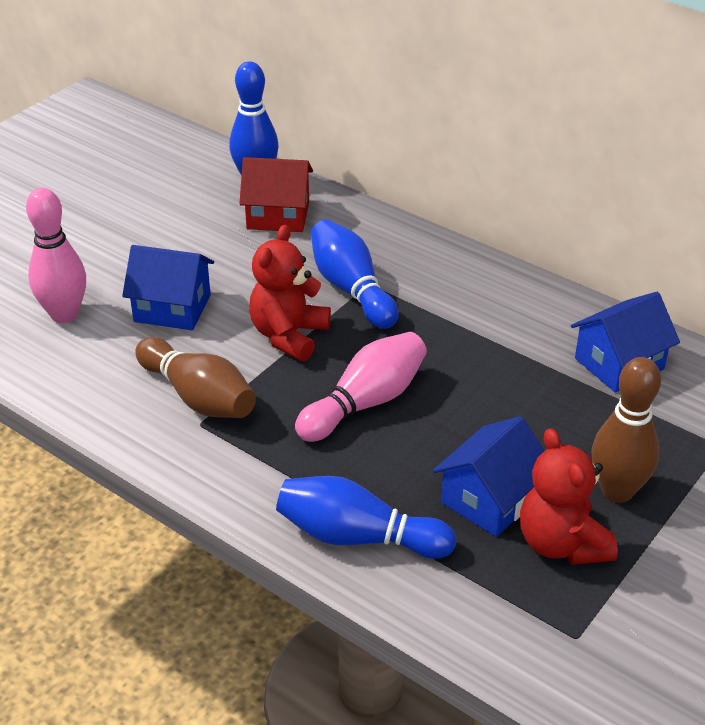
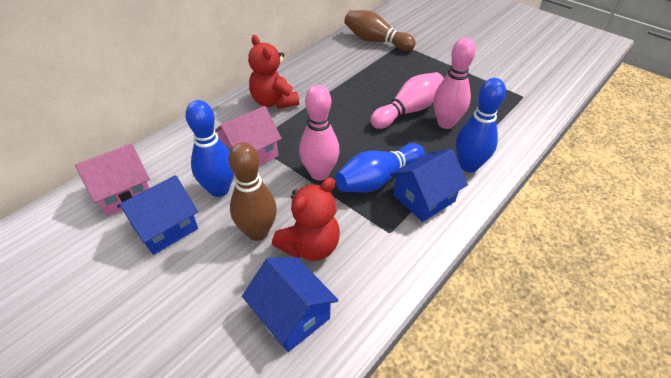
pink bowling pin: [26,188,86,323] [295,332,427,442] = 2 -> [299,85,339,181] [370,72,444,129] [434,38,476,129] = 3
pink house: none = 0 -> [75,143,150,216] [215,106,282,166] = 2
red house: [239,157,313,232] = 1 -> none = 0

